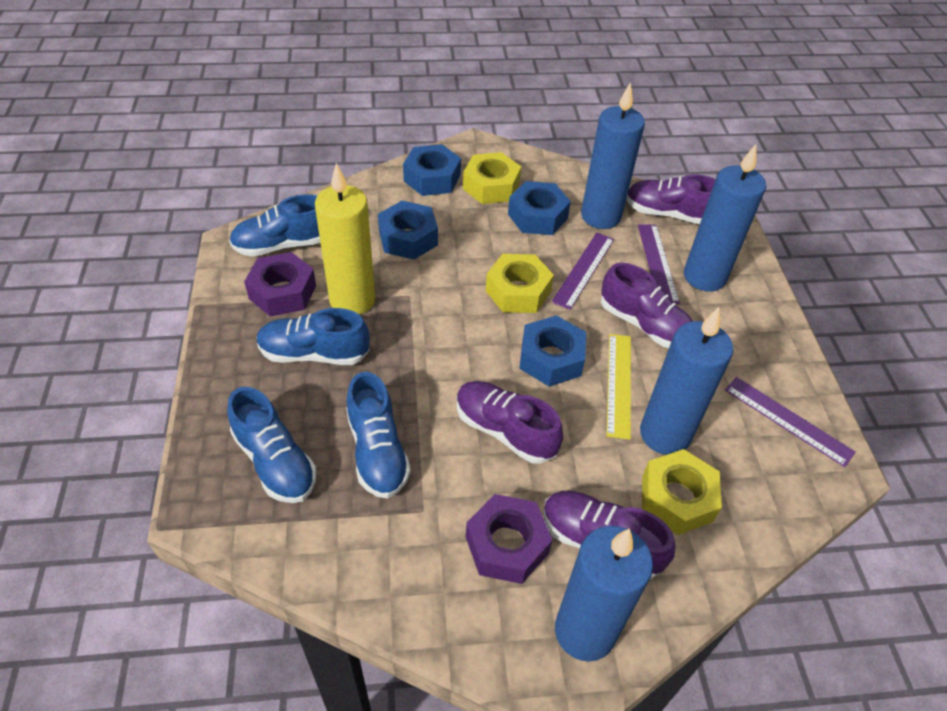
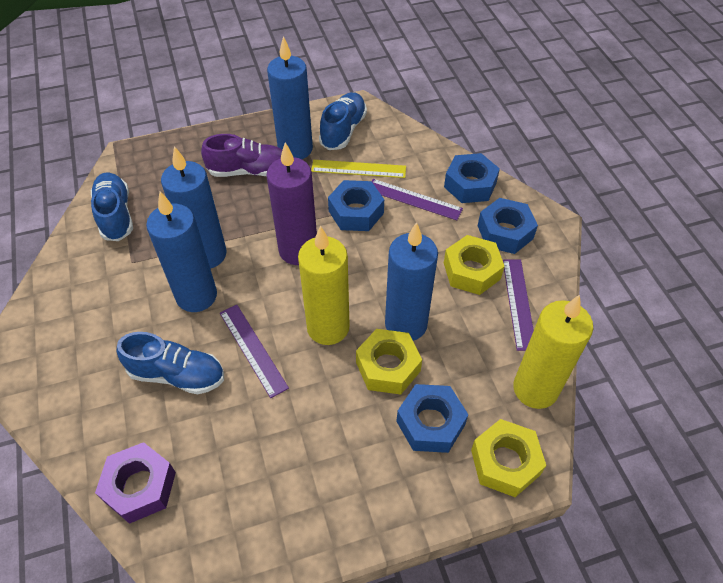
blue shoe: [227,387,317,503] [229,194,320,257] [256,308,370,365] [346,372,411,499] = 4 -> [91,172,133,241] [117,332,224,394] [319,92,367,150] = 3
purple candle: none = 0 -> [266,142,317,265] = 1
purple nut: [244,252,316,317] [466,494,553,584] = 2 -> [95,442,176,524] = 1
purple shoe: [457,381,563,464] [543,491,676,580] [601,263,693,348] [627,174,716,224] = 4 -> [201,134,282,177] = 1
yellow candle: [315,163,375,315] = 1 -> [298,226,350,345] [513,295,593,409] = 2

